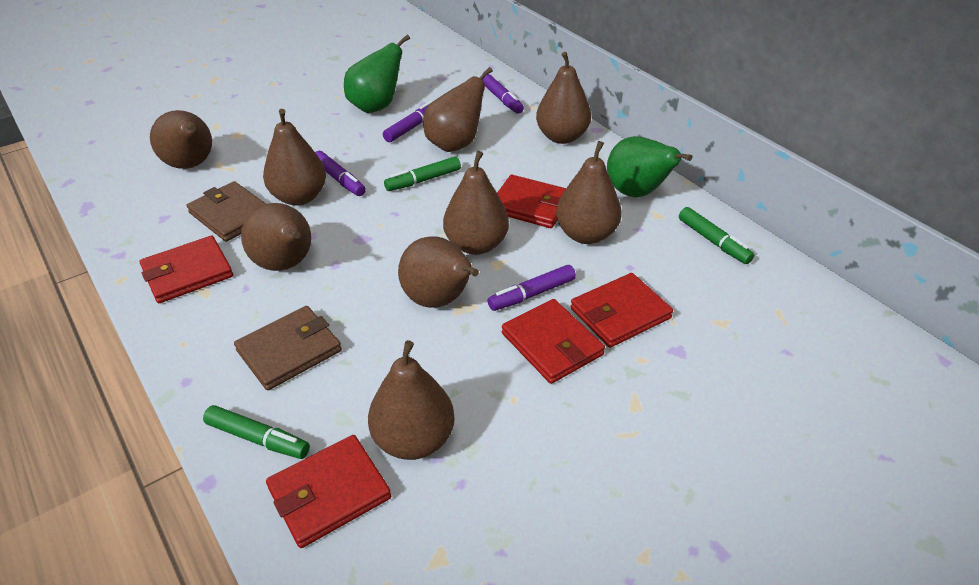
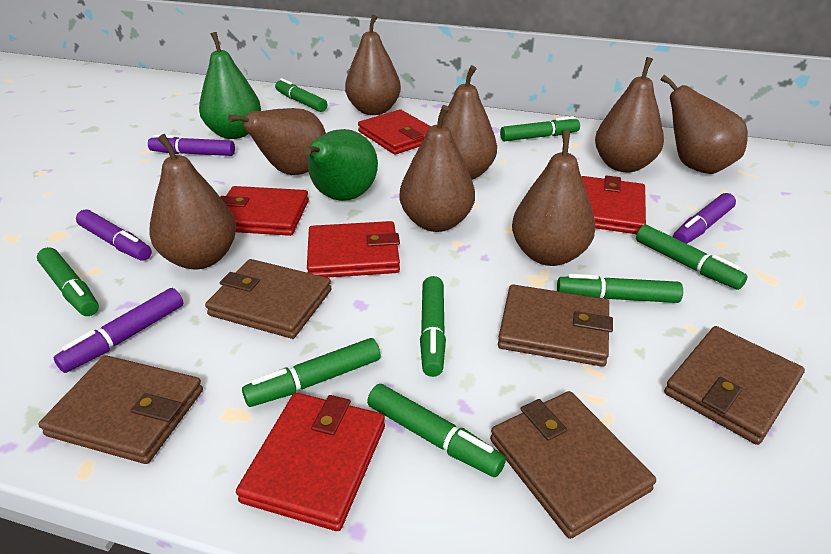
brown pear: [150,110,212,169] [241,203,311,271] [263,109,326,206] [368,340,455,460] [398,236,479,308] [423,67,493,152] [443,151,509,255] [536,52,591,144] [556,141,622,244] = 9 -> [149,134,236,269] [228,108,326,175] [345,15,401,115] [399,105,475,232] [442,65,497,180] [512,130,596,266] [595,57,664,172] [661,75,748,174] = 8
brown wallet: [187,181,266,242] [234,306,342,391] = 2 -> [38,355,203,464] [205,259,332,339] [490,391,656,539] [498,284,613,367] [664,326,805,445] = 5
green marker: [203,405,310,459] [384,156,461,191] [679,207,754,264] = 3 -> [37,247,99,316] [242,338,381,407] [275,78,327,112] [367,384,506,477] [420,276,446,377] [500,116,580,141] [557,274,683,303] [636,225,748,290] = 8

